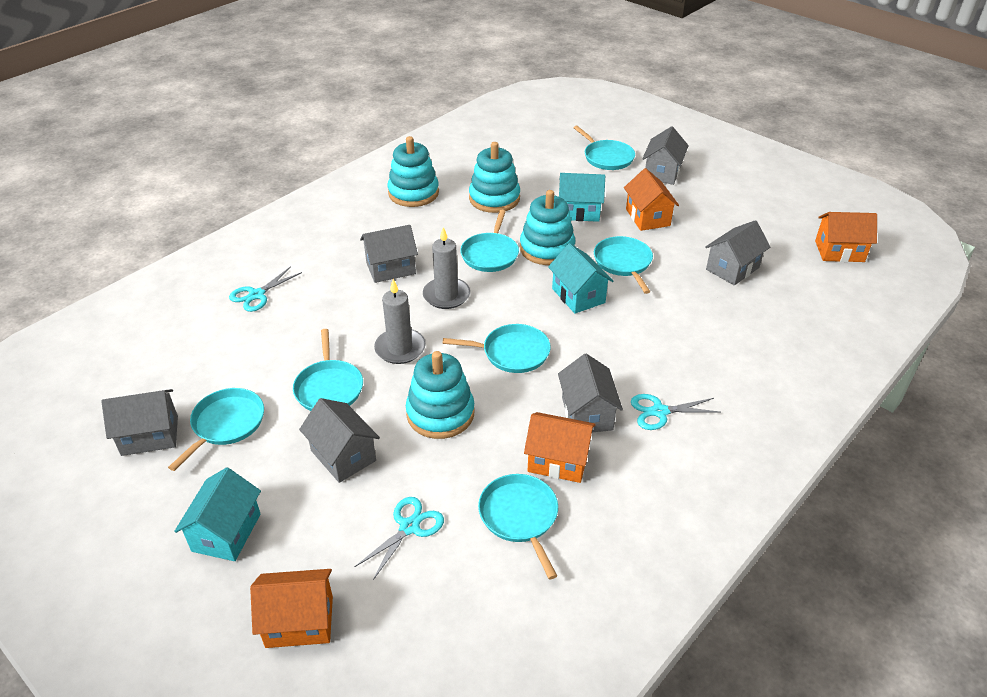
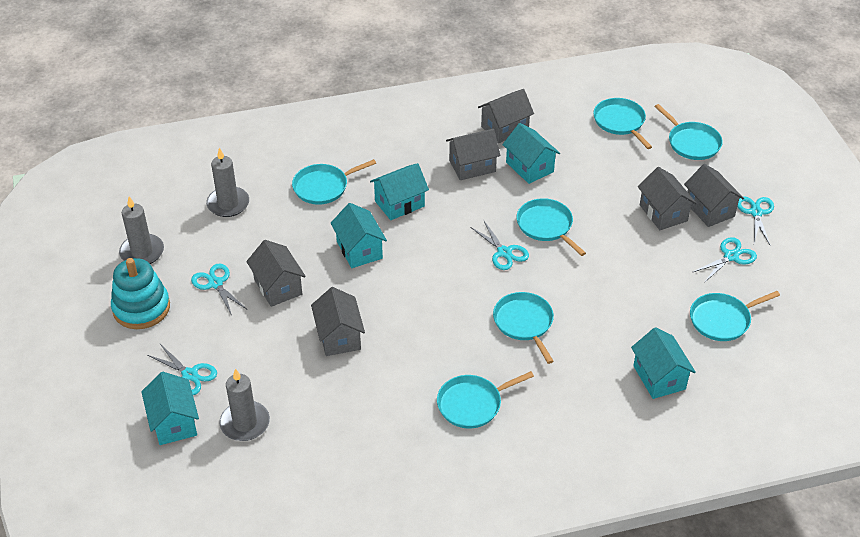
grey candle: [374,279,426,364] [423,227,470,309] = 2 -> [119,196,164,264] [206,148,249,217] [219,368,270,441] = 3
orange house: [250,569,333,648] [524,412,596,483] [624,168,679,231] [815,212,877,262] = 4 -> none = 0
turquoise house: [174,467,261,561] [548,243,613,314] [559,173,605,222] = 3 -> [141,372,199,445] [331,203,387,268] [370,163,429,220] [502,123,560,184] [631,327,696,399] = 5
turquoise scissors: [229,266,302,312] [355,497,444,580] [631,394,719,430] = 3 -> [147,344,217,395] [191,264,246,316] [470,221,529,270] [693,237,757,283] [737,196,774,245] = 5
turquoise stacking toy: [388,136,439,207] [406,351,474,439] [469,142,520,213] [520,190,575,265] = 4 -> [111,258,170,329] = 1

